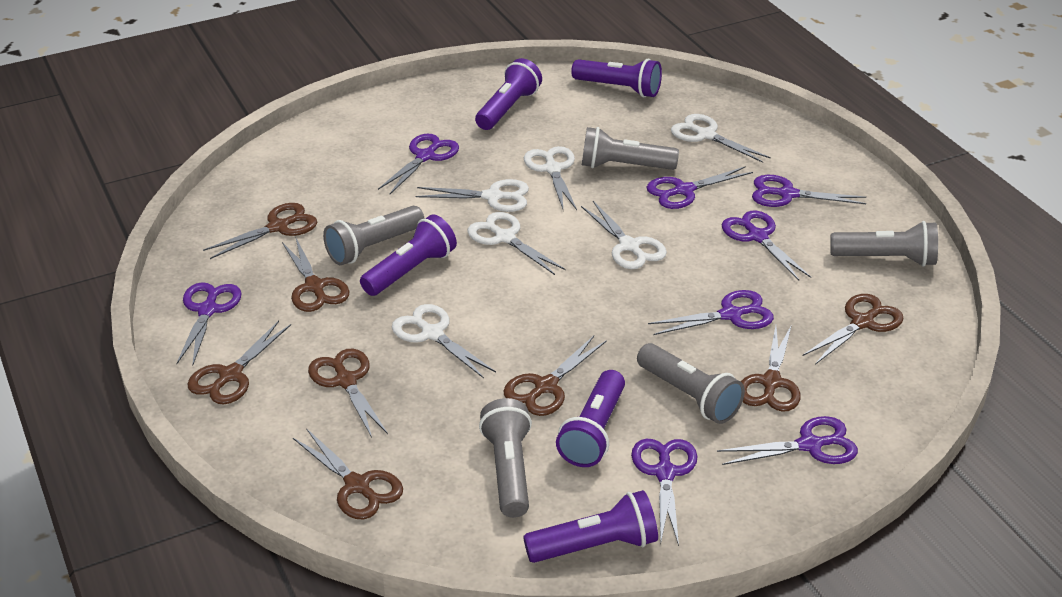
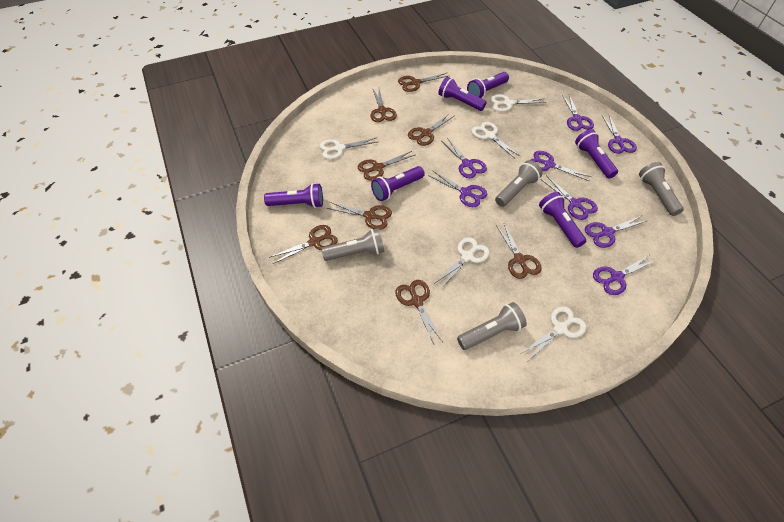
grey flashlight: [323,206,424,265] [479,398,532,518] [582,127,679,170] [637,343,745,424] [830,221,938,267] = 5 -> [321,228,385,261] [457,302,527,350] [495,160,542,207] [639,162,683,216] = 4
purple flashlight: [360,214,457,296] [475,58,542,130] [523,490,658,563] [556,370,625,467] [571,58,662,97] = 5 -> [264,183,323,208] [371,166,425,201] [438,77,487,111] [467,72,509,99] [539,192,586,248] [575,129,618,179] = 6
white scissors: [392,304,496,378] [416,179,529,212] [467,212,566,275] [524,146,577,210] [581,201,667,269] [671,114,771,163] = 6 -> [320,138,377,159] [435,237,490,289] [472,122,520,158] [490,94,546,112] [520,306,586,360] = 5

